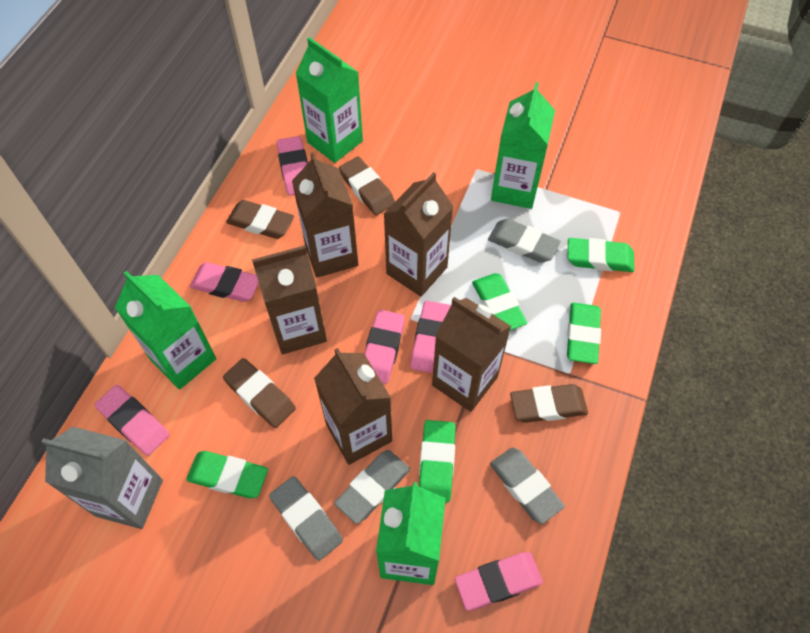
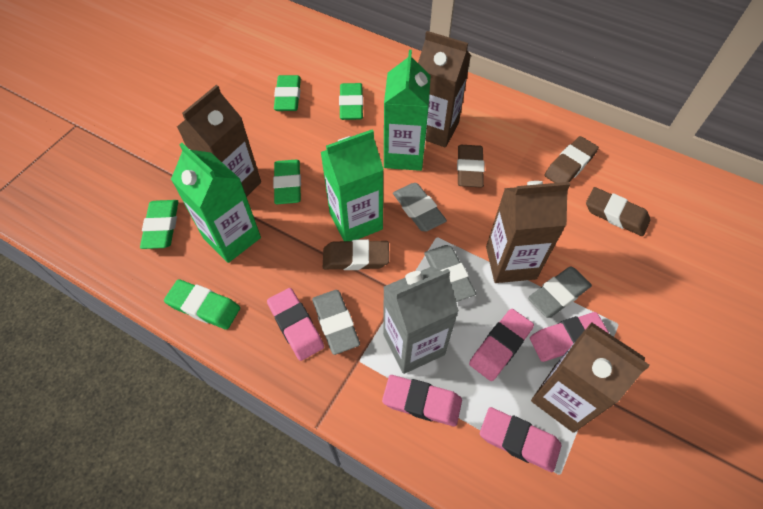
brown carton: [252,245,327,355] [292,152,358,278] [314,348,392,465] [384,172,453,297] [432,297,511,412] = 5 -> [177,85,261,197] [418,31,471,147] [486,181,570,283] [531,322,650,433] = 4
green carton: [115,271,216,390] [295,37,363,163] [376,482,446,585] [491,82,555,209] = 4 -> [171,143,261,263] [320,129,384,241] [384,50,431,171] = 3
pink eraser: [95,385,170,456] [190,262,259,302] [277,136,308,196] [364,310,405,384] [410,301,451,373] [455,552,543,611] = 6 -> [267,288,324,361] [382,375,462,427] [469,309,534,381] [480,407,561,472] [530,312,609,362] = 5

